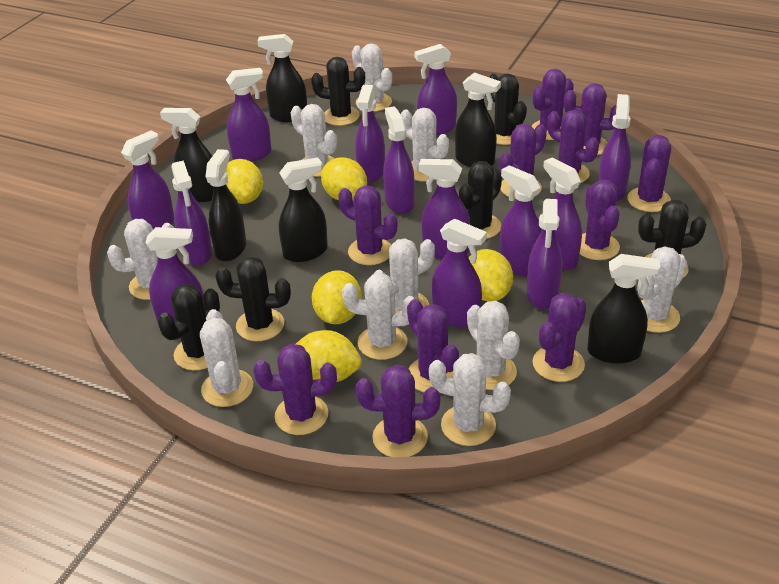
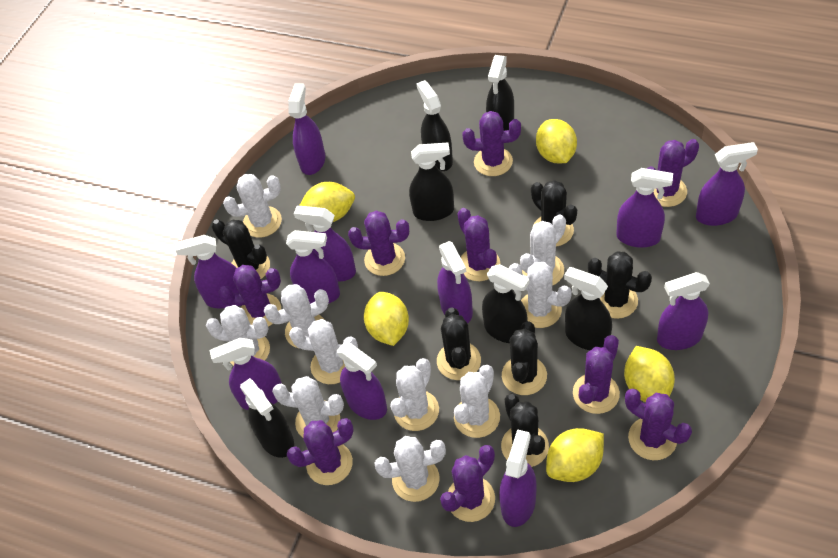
purple cactus: [253,344,337,435] [338,186,397,265] [356,365,440,457] [407,299,459,393] [499,124,547,199] [532,69,574,140] [533,293,587,382] [547,110,599,183] [564,83,617,155] [580,180,620,260] [627,135,671,212] = 11 -> [218,265,281,327] [287,418,354,485] [348,211,409,276] [440,445,495,522] [457,208,500,281] [462,111,521,176] [573,335,620,414] [625,389,692,460] [646,139,699,207] = 9
purple spray bottle: [121,131,174,229] [146,227,204,325] [172,161,212,266] [226,68,271,162] [355,85,385,183] [383,106,415,214] [414,44,457,135] [418,159,470,259] [432,219,487,328] [500,165,542,277] [527,199,562,309] [543,157,582,270] [598,94,631,202] = 13 -> [175,235,239,308] [209,338,282,410] [286,230,340,304] [288,83,325,175] [294,206,356,282] [337,342,387,420] [437,241,473,323] [499,429,537,527] [616,168,673,248] [657,272,710,350] [696,142,758,226] = 11

